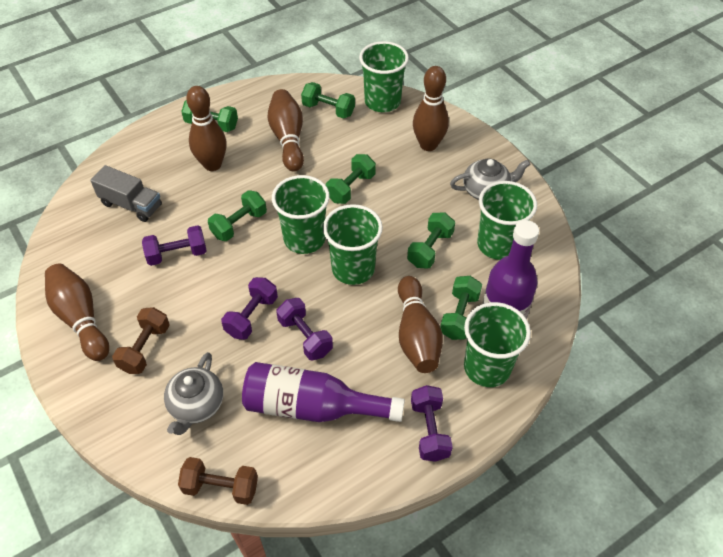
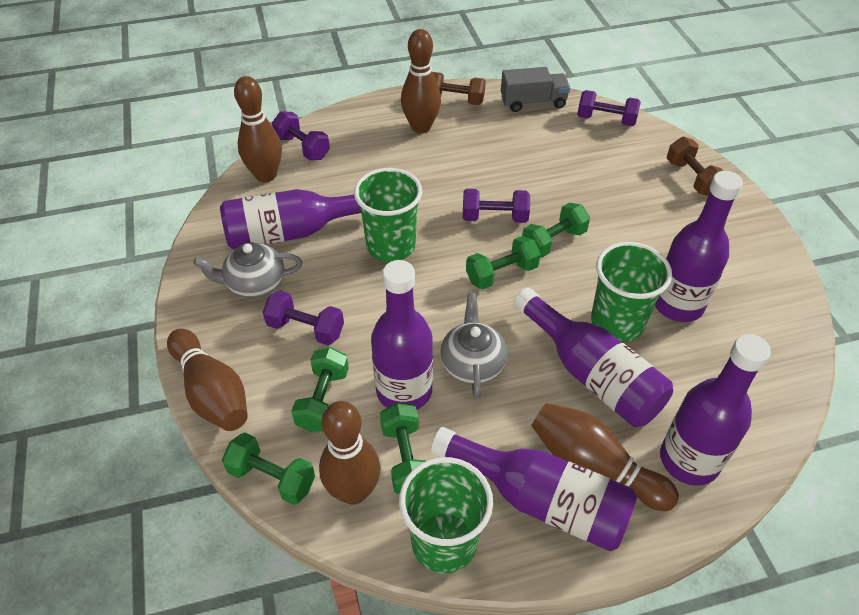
green cup: [272,175,330,254] [323,204,383,285] [359,41,409,112] [464,302,531,387] [477,181,537,260] = 5 -> [354,168,422,262] [399,457,493,573] [591,242,672,342] = 3
green dumbbell: [181,100,238,132] [208,190,267,241] [301,82,355,119] [326,154,376,204] [407,213,455,269] [440,276,482,340] = 6 -> [222,433,315,505] [291,347,349,432] [380,403,425,494] [466,236,541,289] [522,203,590,258] = 5
purple bottle: [242,362,405,422] [482,220,539,319] = 2 -> [220,189,361,250] [371,260,433,410] [431,427,637,551] [513,288,673,427] [655,171,743,322] [660,334,771,486] = 6

